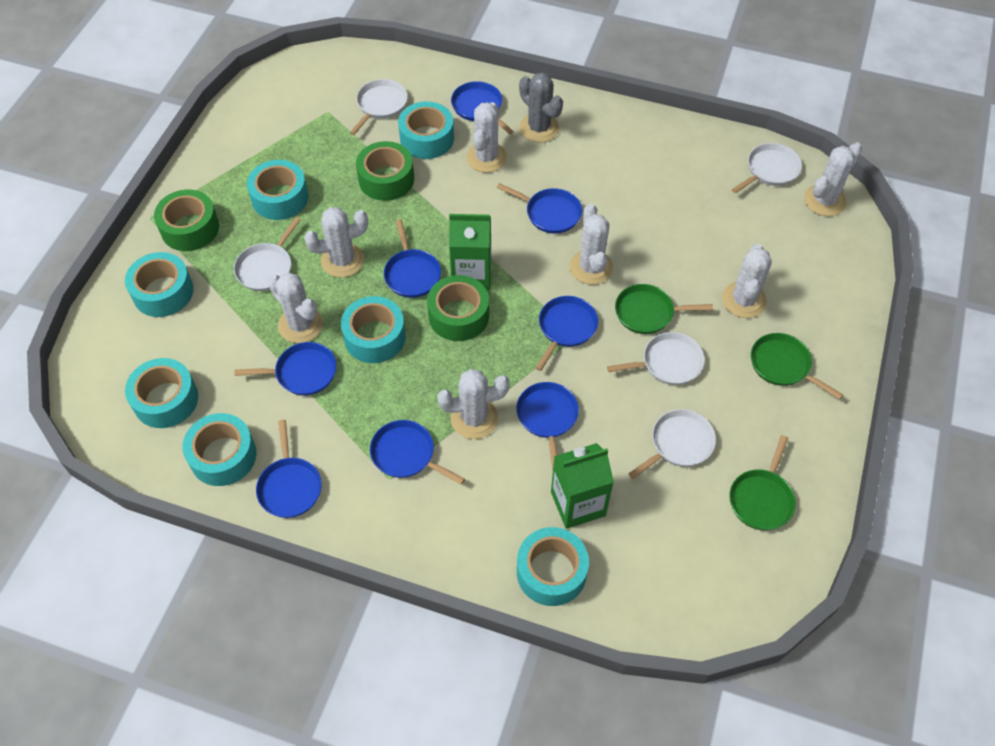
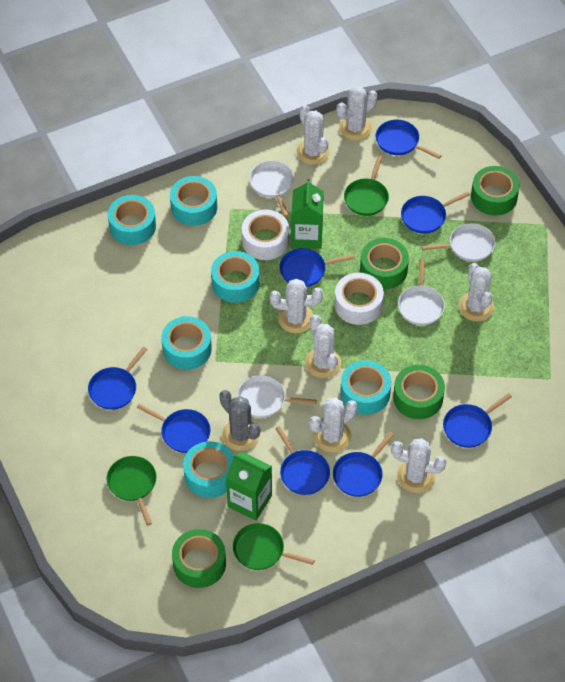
green tape: [154,189,219,251] [356,141,414,201] [427,275,489,341] = 3 -> [172,529,226,588] [360,238,409,289] [393,365,445,419] [471,166,520,215] = 4
turquoise tape: [125,252,194,317] [125,358,198,428] [182,413,257,486] [247,160,309,220] [341,296,406,363] [398,101,454,159] [517,527,589,606] = 7 -> [108,195,156,245] [161,316,212,370] [170,176,217,226] [183,441,233,498] [211,251,260,303] [340,360,391,415] = 6
white pan: [234,217,301,291] [350,79,408,135] [607,332,705,385] [628,409,716,479] [732,143,802,193] = 5 -> [237,375,316,418] [249,161,294,217] [398,259,445,326] [421,223,495,262] = 4
white tape: none = 0 -> [242,210,289,260] [335,273,384,325] = 2

